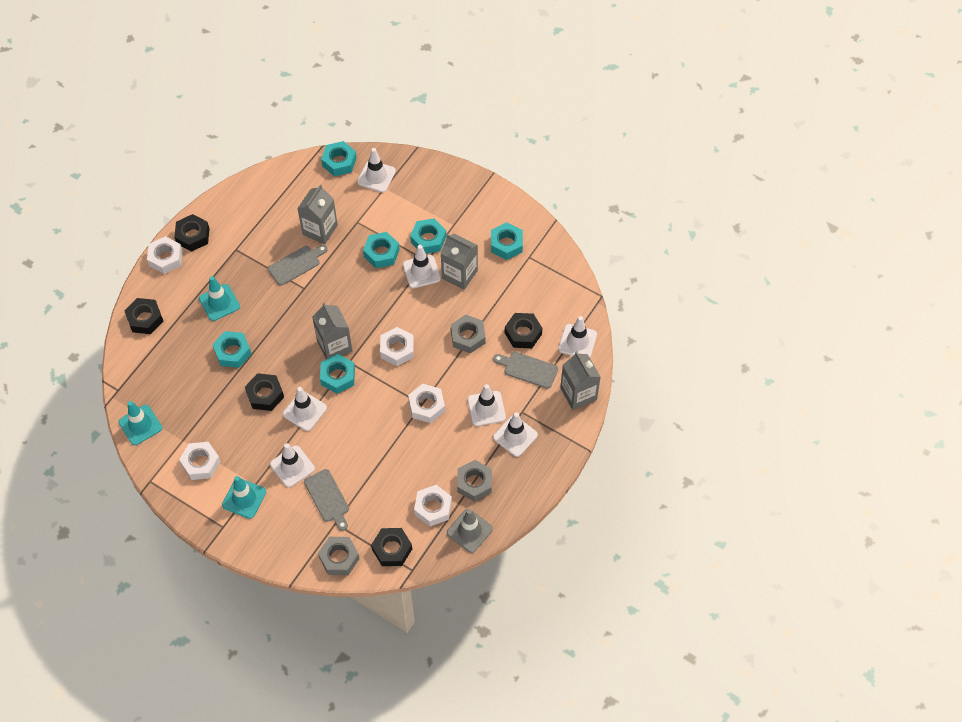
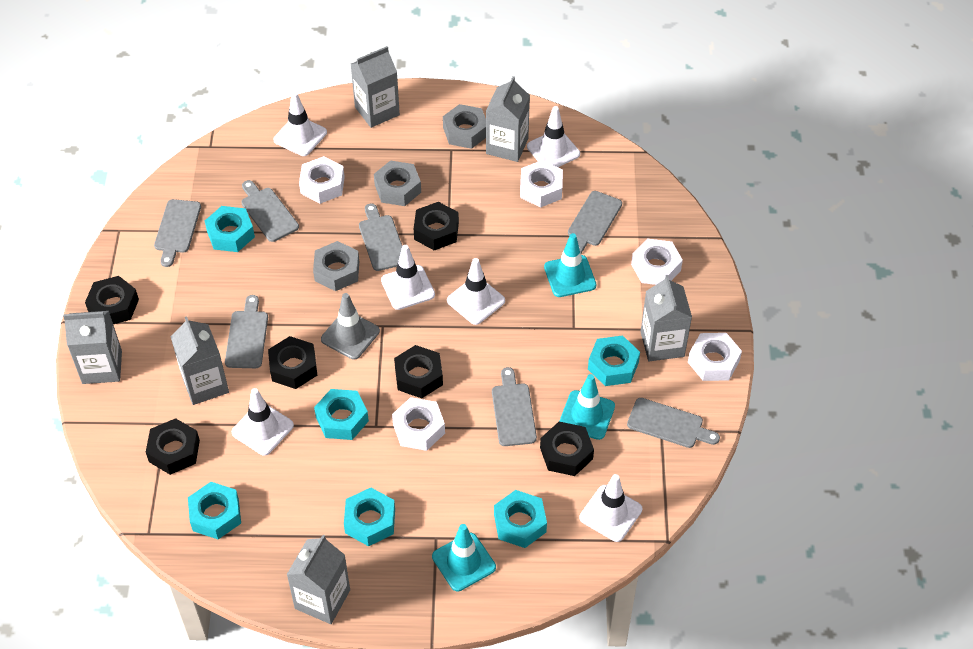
black nut: [125,298,163,334] [174,214,210,252] [245,373,284,411] [371,528,412,566] [505,313,542,348] = 5 -> [85,276,139,324] [146,418,200,475] [268,336,317,389] [394,345,443,398] [414,202,459,250] [540,422,594,476] = 6
grey carton: [297,185,338,245] [312,303,352,359] [441,233,478,290] [560,351,601,410] = 4 -> [63,311,122,384] [171,316,229,405] [287,535,350,624] [351,46,400,128] [486,76,530,162] [641,275,692,361] = 6
grey cutting board: [268,245,328,286] [304,469,349,531] [493,352,558,389] = 3 -> [154,199,201,267] [225,295,268,368] [241,180,299,242] [359,203,402,271] [492,367,537,446] [568,191,622,253] [627,398,720,448] = 7
white traffic cone: [270,443,315,487] [283,387,327,431] [357,148,396,193] [403,245,441,288] [467,384,506,426] [493,412,538,457] [558,316,597,357] = 7 -> [232,388,294,456] [273,92,327,156] [381,245,435,310] [447,258,505,325] [527,106,580,167] [580,474,642,542] = 6

